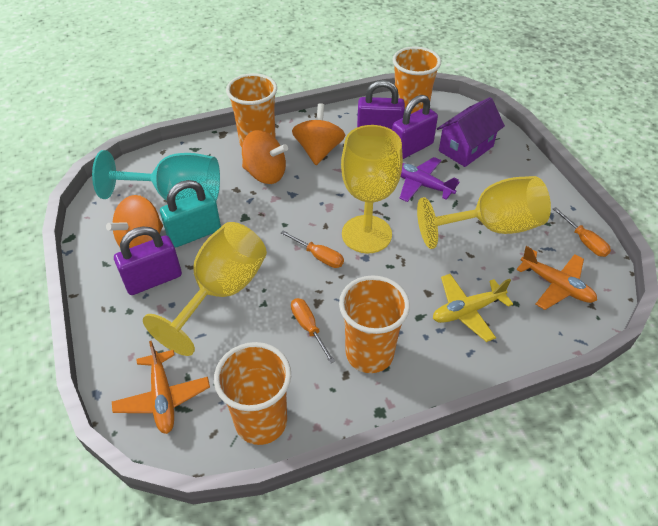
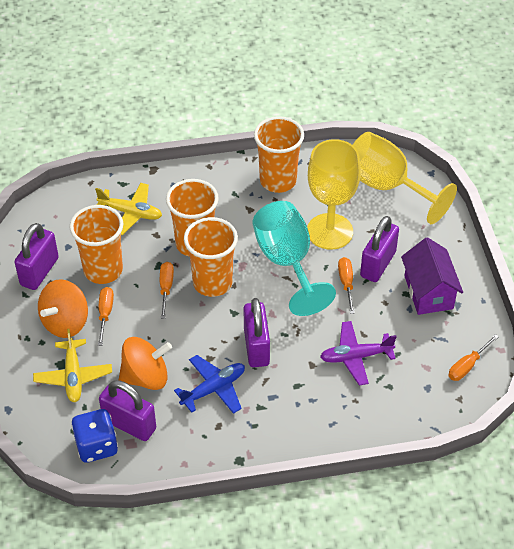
blue dice: none = 0 -> [71,409,118,463] = 1
blue plane: none = 0 -> [174,355,245,414] = 1
orange plane: [112,341,210,434] [516,246,597,310] = 2 -> none = 0
orange screwdriver: [280,231,344,268] [291,298,335,364] [553,207,611,257] = 3 -> [98,287,114,346] [160,262,174,319] [338,257,355,314] [448,334,499,381] = 4
orange spinning top: [106,195,163,248] [242,130,288,184] [292,103,345,165] = 3 -> [38,279,88,338] [119,337,172,390] = 2
purple padlock: [114,226,182,295] [357,80,405,130] [392,95,438,159] = 3 -> [14,223,59,290] [99,380,156,441] [244,298,270,367] [360,216,399,282] = 4
turquoise padlock: [160,180,221,247] = 1 -> none = 0
yellow goblet: [143,222,267,356] [341,125,403,253] [417,176,551,249] = 3 -> [307,139,361,250] [353,132,457,224] = 2
yellow plane: [433,274,513,342] = 1 -> [33,329,112,402] [95,183,162,235] = 2

